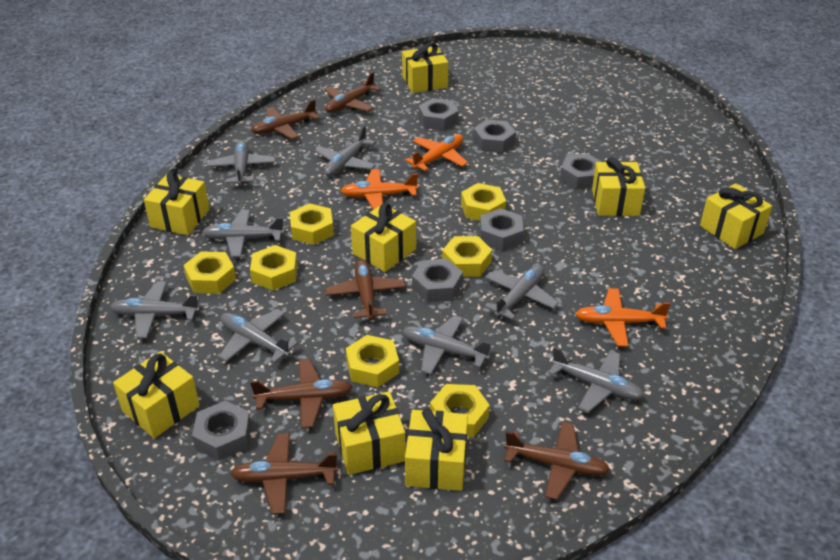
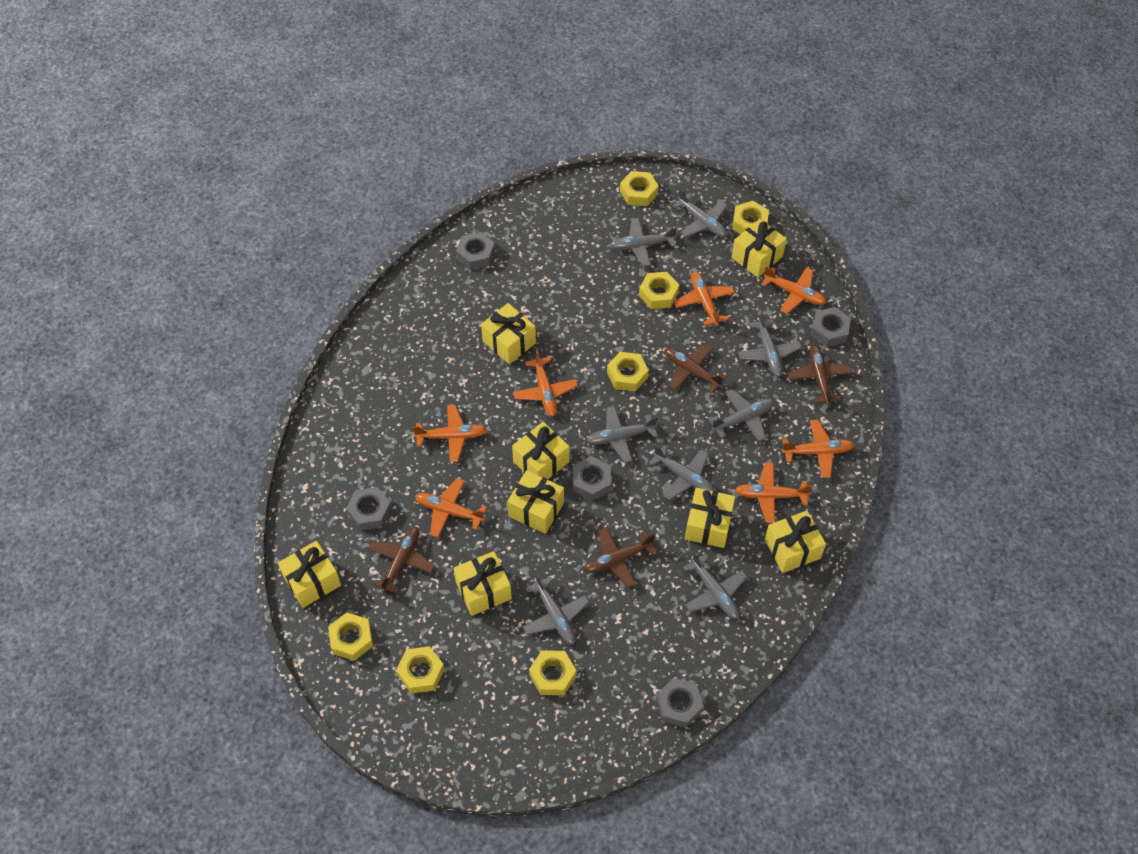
brown plane: [230,433,338,514] [250,359,352,428] [251,99,319,139] [325,72,381,113] [325,259,406,320] [504,422,610,500] = 6 -> [369,527,435,594] [584,527,657,588] [664,345,727,393] [788,345,853,405] = 4
grey nut: [192,401,252,461] [412,259,463,303] [418,98,458,131] [473,119,516,153] [480,208,524,251] [560,153,602,190] = 6 -> [346,487,392,530] [456,232,495,270] [573,456,611,501] [656,678,704,728] [811,307,851,347] = 5
orange plane: [341,169,418,210] [405,134,468,171] [575,288,670,347] = 3 -> [412,405,487,462] [415,478,487,538] [513,350,578,416] [674,272,735,326] [735,462,812,523] [761,266,827,314] [781,420,854,478] = 7

